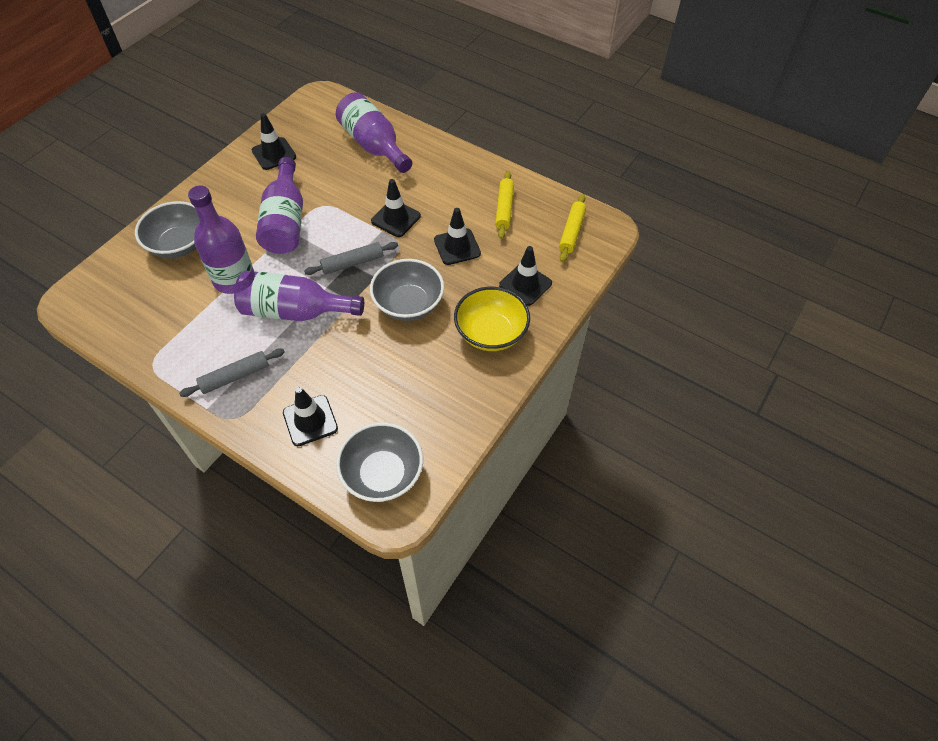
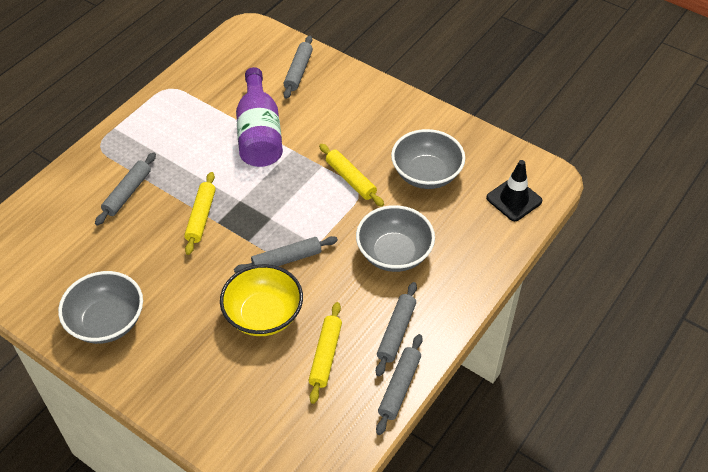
black traffic cone: [252,113,296,170] [283,387,338,446] [371,179,421,237] [434,208,481,265] [499,246,552,306] = 5 -> [486,160,542,221] = 1
grey rolling pin: [179,349,284,397] [304,242,398,275] = 2 -> [95,152,156,226] [234,236,338,273] [283,35,313,99] [376,282,417,376] [376,334,423,435] = 5
purple bottle: [188,186,254,294] [234,270,364,321] [256,157,303,254] [336,92,412,173] = 4 -> [236,67,283,167] = 1
yellow rolling pin: [495,171,514,239] [559,194,586,262] = 2 -> [184,172,216,255] [308,302,342,404] [319,144,384,207] = 3

